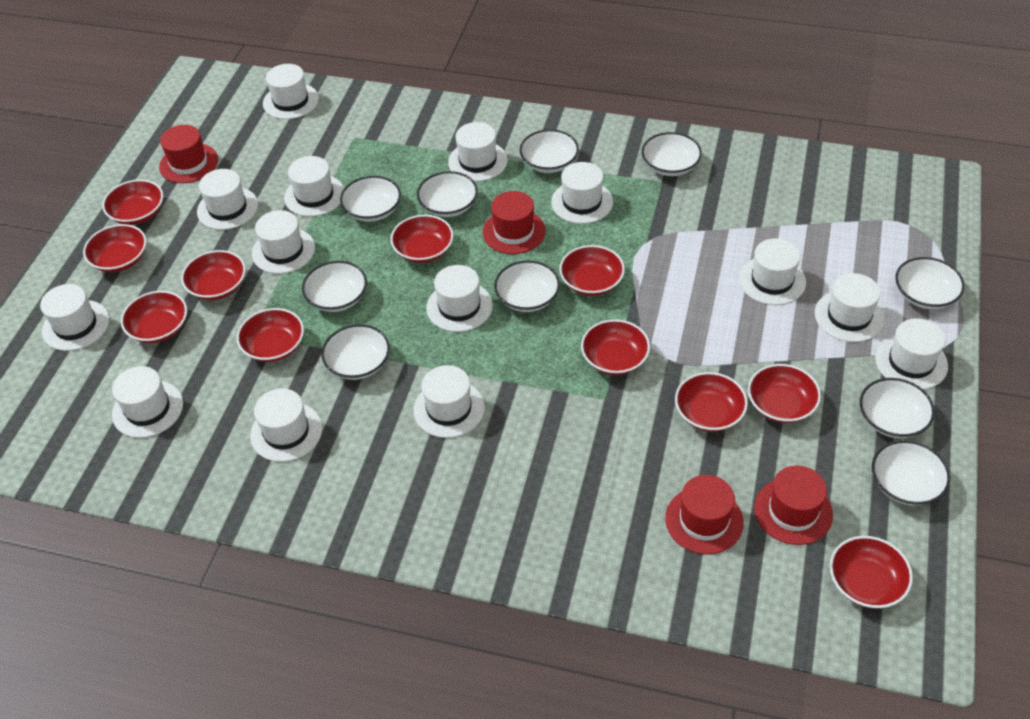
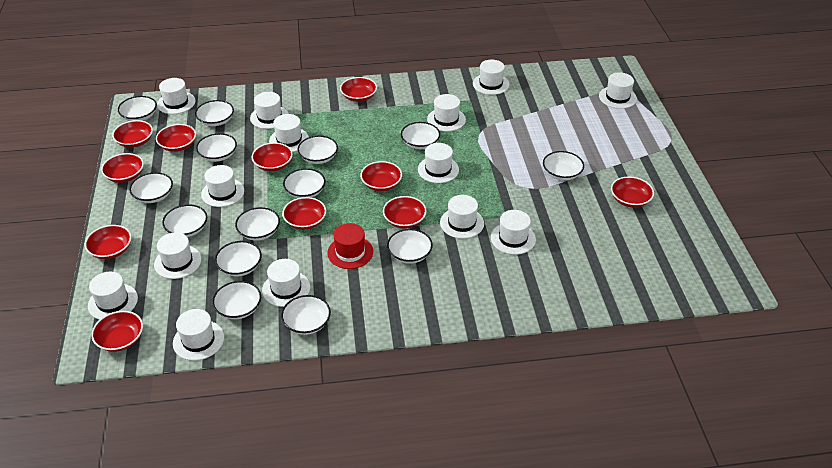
red hat: [159,125,218,183] [483,191,545,254] [665,475,744,555] [754,466,833,545] = 4 -> [327,223,373,269] = 1
white bowl: [302,261,367,312] [321,324,390,380] [340,176,401,222] [417,171,478,217] [494,261,560,312] [520,129,579,173] [642,132,702,176] [860,378,935,438] [872,440,950,506] [895,257,965,309] = 10 -> [118,96,157,121] [129,172,173,203] [162,204,207,237] [195,100,234,126] [196,133,237,162] [212,281,261,319] [215,241,262,276] [235,207,280,241] [281,295,331,335] [283,168,326,198] [298,136,338,164] [387,229,433,264] [401,122,440,149] [543,151,584,180] = 14

